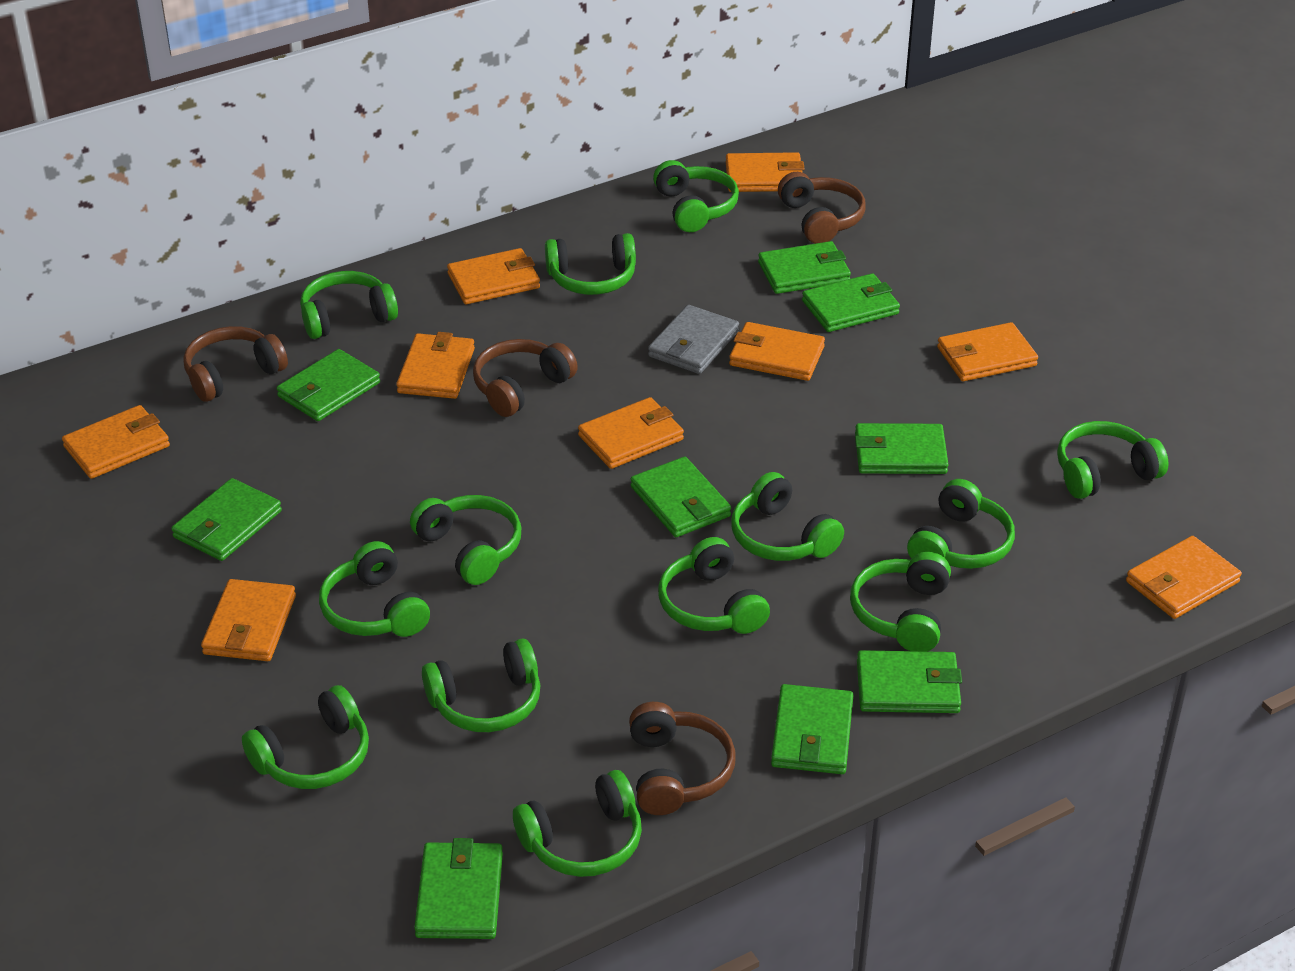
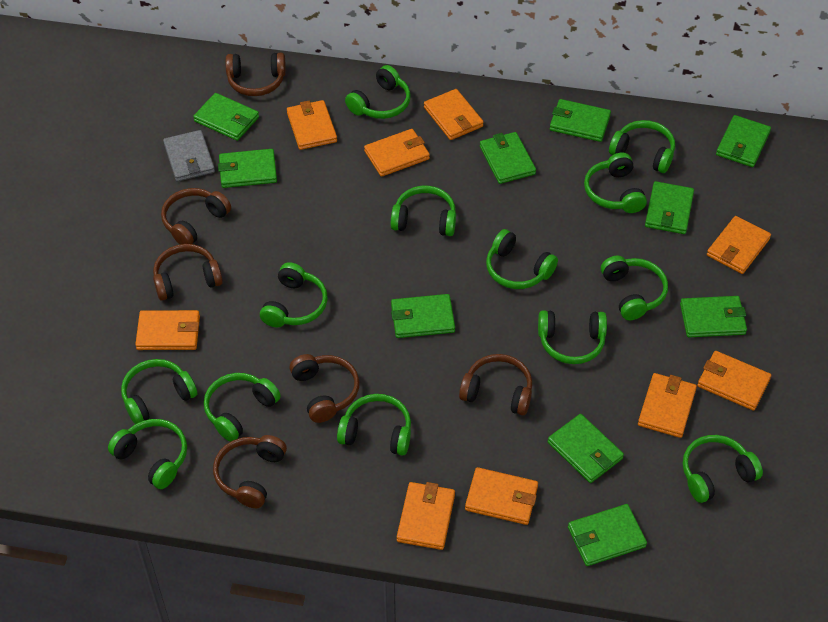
brown headphones: [183,326,288,402] [473,339,578,417] [629,702,736,815] [778,172,866,244] = 4 -> [153,244,223,301] [161,188,231,244] [213,435,287,508] [226,53,286,96] [289,354,359,423] [459,354,532,415] = 6
green wallet: [171,478,282,561] [277,349,380,421] [414,838,503,939] [631,457,731,537] [758,241,851,294] [771,684,853,774] [802,273,900,332] [855,423,949,474] [857,650,962,713] = 9 -> [193,93,259,141] [218,149,277,188] [391,294,455,338] [480,132,536,184] [548,414,624,483] [550,99,611,142] [568,504,647,566] [645,181,694,234] [680,296,747,337] [716,115,771,167] = 10

